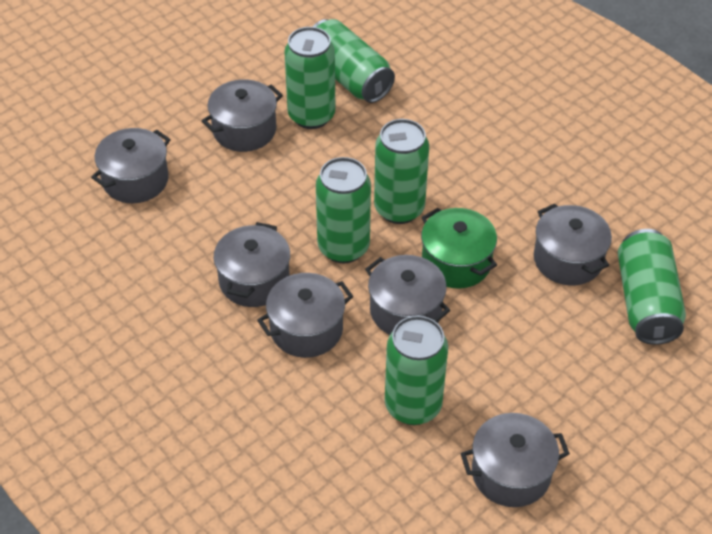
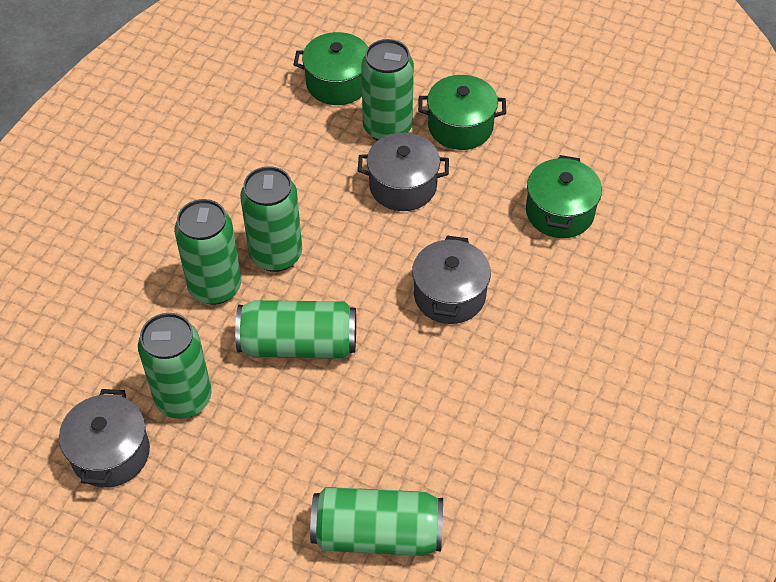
green pot: [421,208,497,289] = 1 -> [293,32,368,105] [418,75,506,150] [526,155,602,238] = 3
grey pot: [91,128,171,203] [202,79,283,152] [214,222,290,307] [257,273,353,358] [365,255,450,335] [460,413,570,507] [534,204,612,285] = 7 -> [59,389,150,488] [358,133,449,211] [412,236,491,324] = 3

